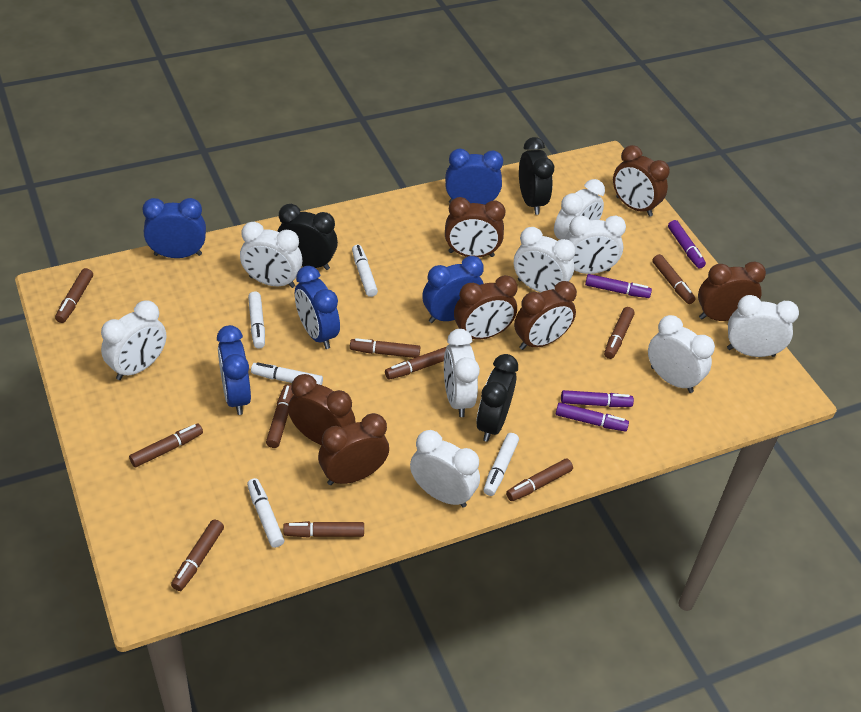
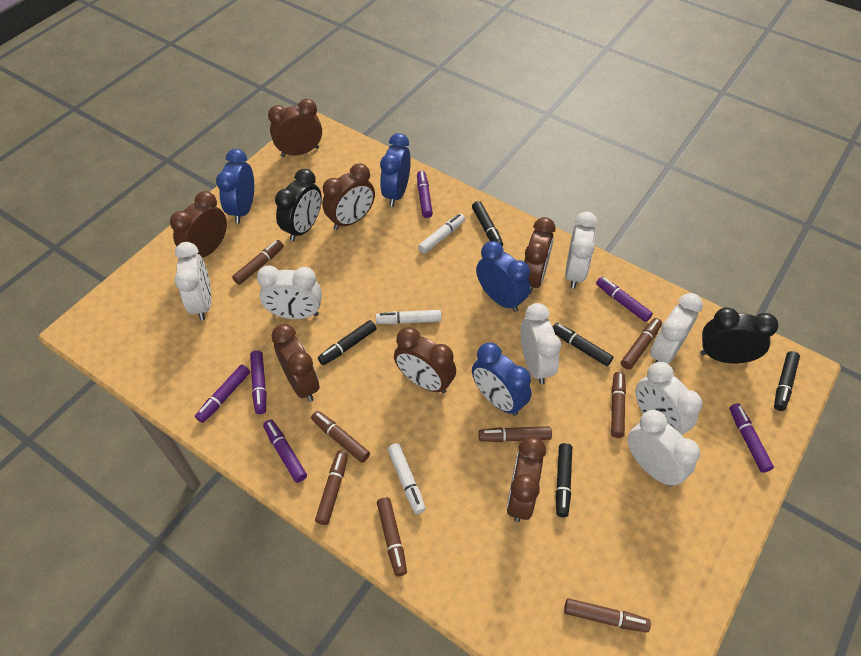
black clock: [277,204,338,270] [476,354,518,442] [519,137,554,215] = 3 -> [275,169,322,241] [700,308,778,363] = 2
black marker: none = 0 -> [318,320,377,365] [472,201,503,246] [553,323,613,366] [556,443,572,517] [774,351,800,411] = 5
blue clock: [142,198,206,258] [217,325,251,415] [295,266,340,349] [422,256,484,323] [445,149,503,205] = 5 -> [216,149,254,223] [380,133,411,207] [472,342,531,416] [476,241,531,312] = 4
brown marker: [55,268,93,323] [129,423,203,468] [171,520,224,591] [266,384,293,448] [283,521,364,538] [350,338,420,358] [385,347,446,380] [506,458,573,501] [604,307,635,359] [652,254,696,304] = 10 -> [232,240,284,285] [311,411,370,463] [315,451,348,525] [377,497,407,576] [478,426,552,442] [564,598,651,632] [611,372,626,438] [621,318,662,369] = 8
purple marker: [556,403,629,432] [561,390,634,407] [585,274,652,298] [668,220,706,268] = 4 -> [195,364,250,423] [250,350,266,414] [263,419,307,483] [417,171,433,218] [596,277,653,322] [729,403,774,473] = 6
white clock: [101,300,166,380] [240,222,302,288] [410,430,480,508] [444,329,480,417] [514,227,576,292] [554,179,605,240] [564,216,626,274] [648,315,715,393] [727,295,799,357] = 9 -> [175,242,211,320] [257,266,322,319] [520,303,561,384] [565,212,597,289] [628,410,700,487] [635,362,702,435] [650,293,703,364] = 7
white marker: [247,478,284,548] [248,291,265,349] [251,362,323,385] [352,245,378,297] [483,433,519,496] = 5 -> [376,310,441,324] [388,443,426,514] [418,213,465,254] = 3

